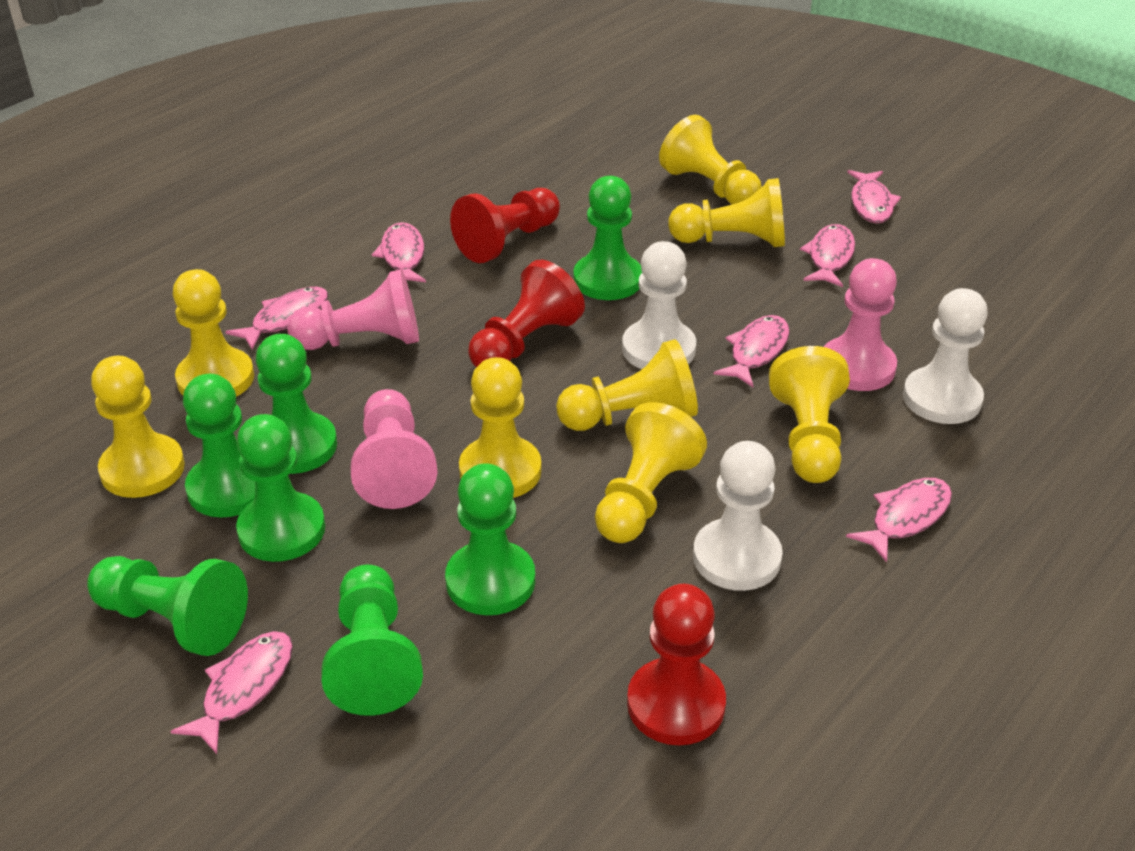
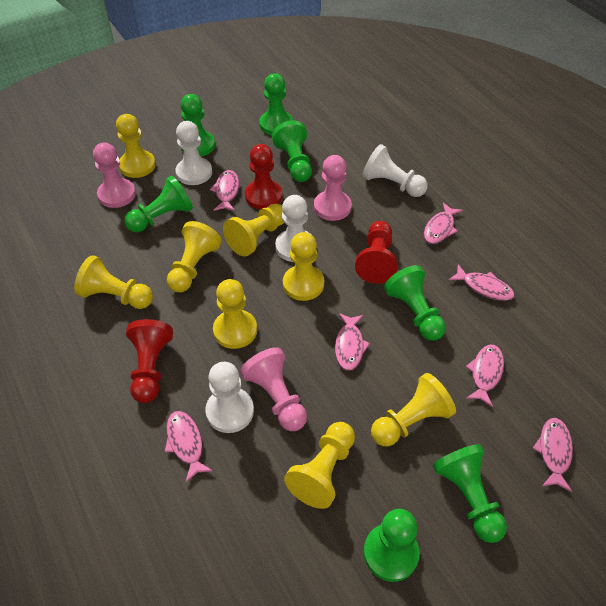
white pawn: [622,241,696,369] [693,441,783,591] [903,288,988,424] = 3 -> [176,121,212,185] [205,362,254,433] [275,195,310,262] [362,144,428,197] = 4

